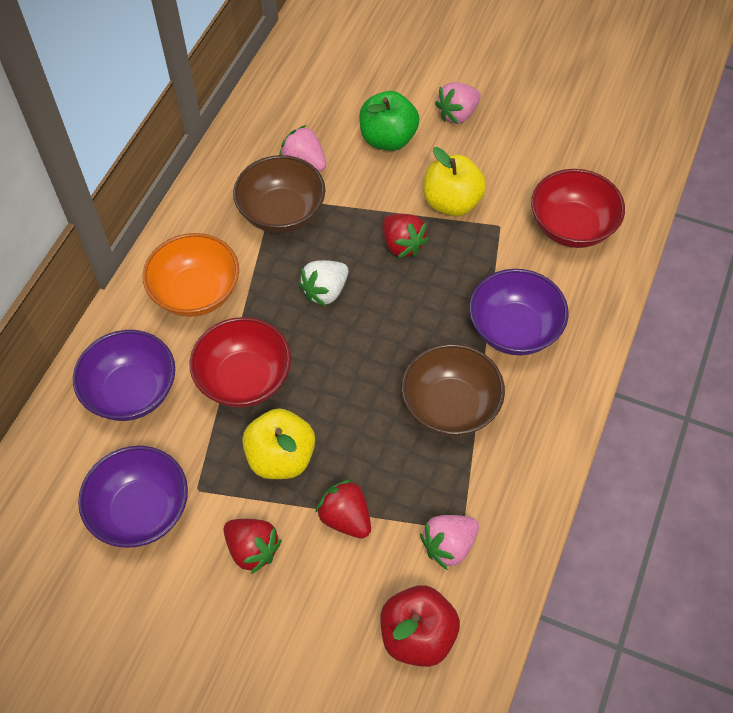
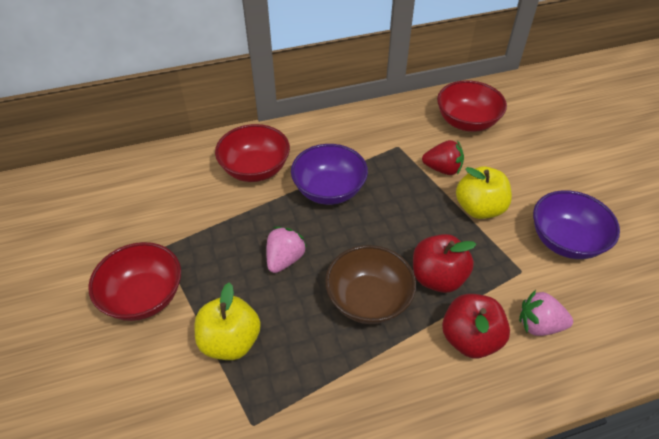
brown bowl: [233,155,325,233] [401,344,505,436] = 2 -> [325,245,416,324] = 1
green apple: [359,91,420,151] = 1 -> none = 0
orange bowl: [143,233,239,317] = 1 -> none = 0
pink strawberry: [279,125,326,172] [420,515,479,570] [435,82,481,124] = 3 -> [266,227,307,273] [519,290,573,336] = 2
purple bowl: [73,330,175,421] [78,446,188,548] [469,269,569,355] = 3 -> [291,144,368,205] [533,190,620,259] = 2
red apple: [380,585,460,667] = 1 -> [413,234,476,293] [442,294,510,358] = 2
red bowl: [190,317,291,408] [531,169,625,248] = 2 -> [88,242,181,321] [215,124,290,182] [437,80,507,132] = 3
red strawberry: [224,519,282,574] [315,479,371,538] [382,214,429,258] = 3 -> [422,140,464,175] = 1
white strawberry: [298,260,348,307] = 1 -> none = 0

